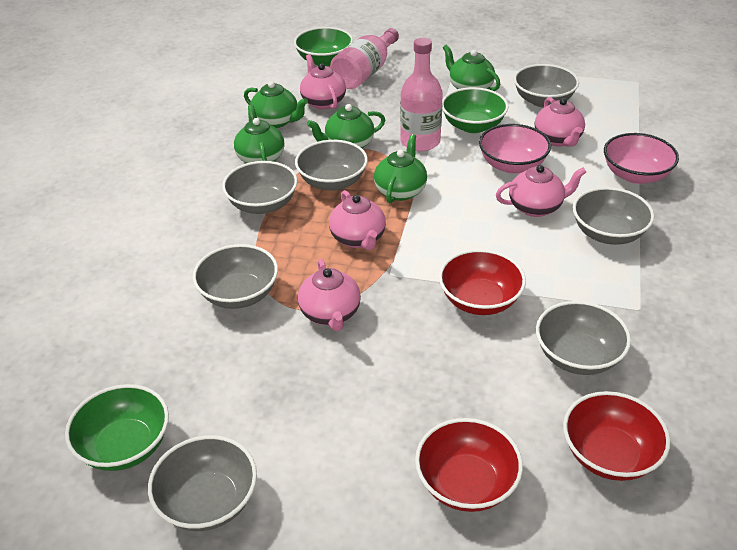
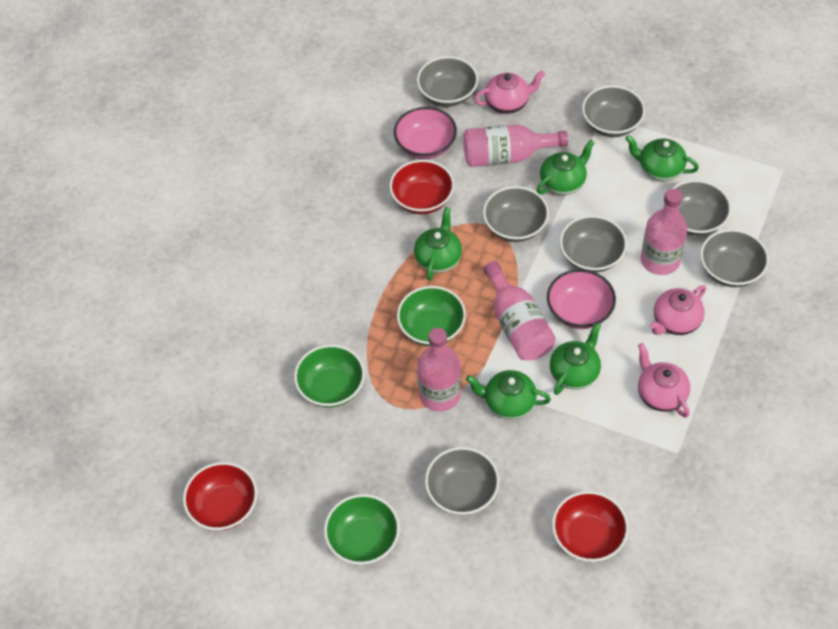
pink bottle: [330,28,399,89] [400,38,443,151] = 2 -> [417,328,461,411] [463,124,568,167] [484,261,556,361] [641,189,687,275] = 4
pink teapot: [298,259,361,331] [300,54,346,109] [329,190,386,250] [496,165,586,217] [535,97,585,147] = 5 -> [474,71,545,114] [638,343,690,418] [650,285,706,335] = 3

